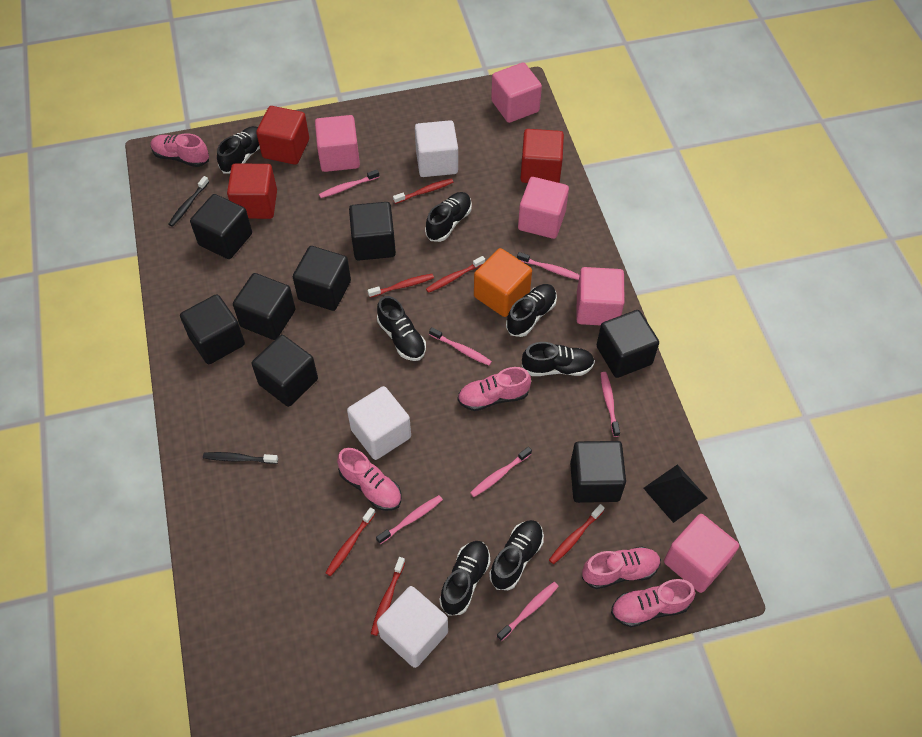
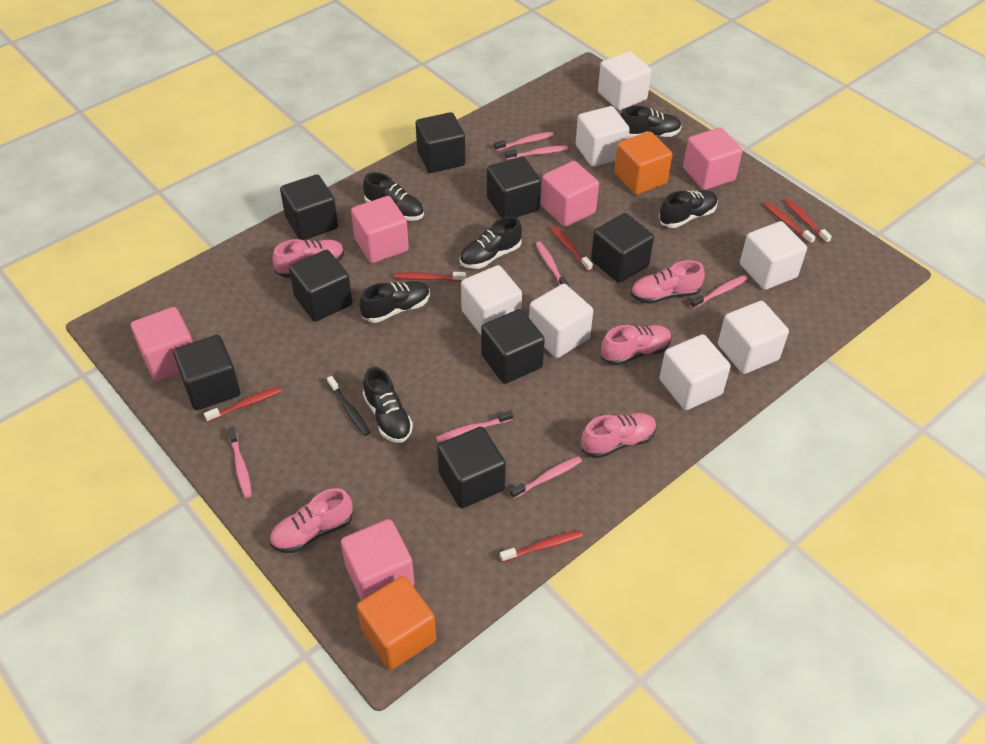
black pyramid: [643,464,708,523] = 1 -> none = 0
black shoe: [217,126,260,174] [377,296,426,361] [425,192,472,242] [439,541,490,616] [489,520,544,590] [506,284,557,337] [522,342,595,376] = 7 -> [359,281,430,323] [363,172,424,221] [363,367,413,443] [459,216,522,269] [620,106,682,138] [659,190,718,228] = 6
black toothbrush: [168,176,209,227] [203,452,278,464] = 2 -> [327,376,370,436] = 1
orange cube: [474,248,532,317] = 1 -> [357,576,436,670] [614,131,672,195] = 2
red cube: [227,163,277,219] [256,106,309,165] [520,129,564,183] = 3 -> none = 0
white cube: [347,386,411,460] [377,586,448,668] [415,120,458,177] = 3 -> [461,265,522,335] [529,284,593,358] [576,106,630,167] [598,51,652,110] [659,334,731,410] [718,301,789,374] [740,221,807,290] = 7

